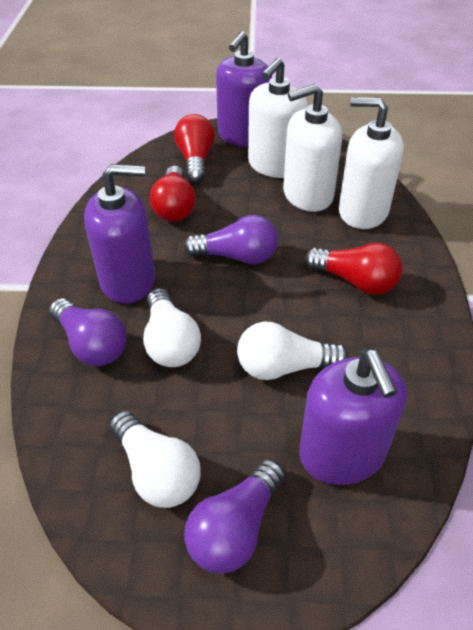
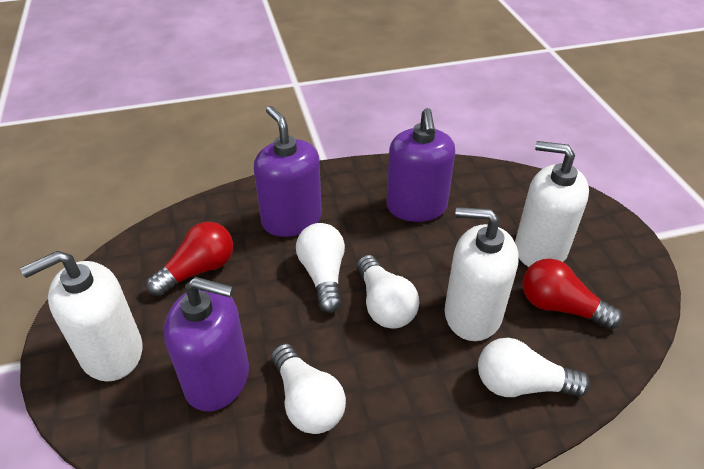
purple light bulb: [49,299,127,366] [184,215,278,264] [184,459,285,574] = 3 -> none = 0
red light bulb: [150,166,196,222] [174,114,215,183] [305,243,403,295] = 3 -> [146,222,233,296] [522,259,623,330] = 2
white light bulb: [109,411,201,508] [143,288,201,367] [237,321,348,380] = 3 -> [271,343,346,434] [296,223,345,313] [357,255,419,328] [478,338,591,397] = 4

